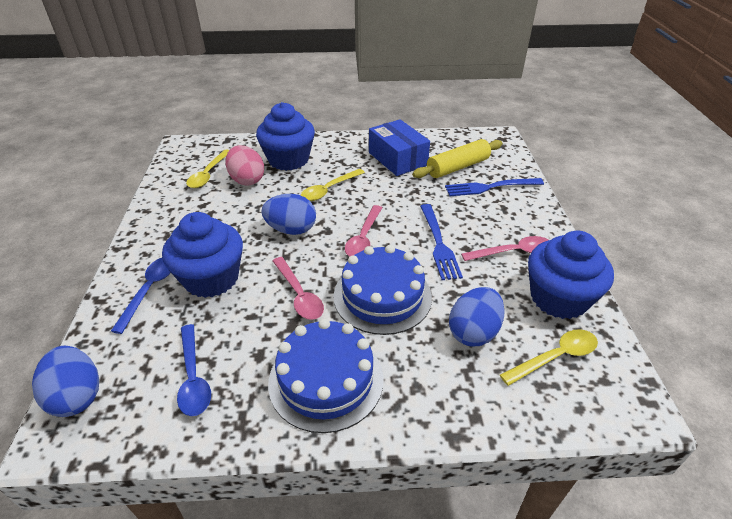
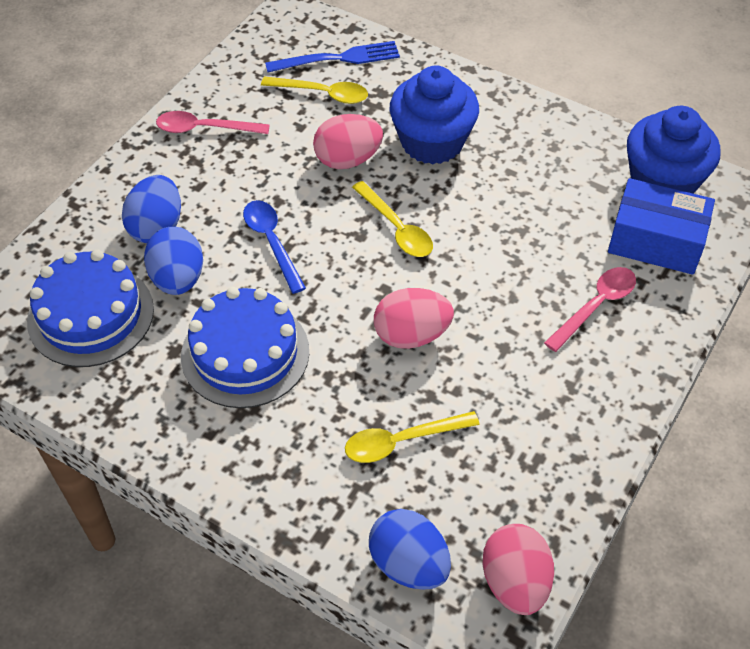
blue cupcake: [162,212,243,298] [256,102,315,171] [528,231,614,319] = 3 -> [390,65,479,164] [627,106,720,194] = 2
blue fork: [420,204,463,280] [445,178,544,196] = 2 -> [265,41,400,72] = 1
blue spoon: [111,258,171,334] [177,324,211,416] = 2 -> [243,200,306,294] = 1
pink egg: [226,145,264,186] = 1 -> [313,114,383,169] [374,288,454,349] [482,524,554,615] = 3
pink spoon: [273,257,324,320] [345,205,382,256] [461,236,548,261] = 3 -> [156,111,270,134] [544,267,636,352] = 2
yellow rolling pin: [412,139,503,178] = 1 -> none = 0

